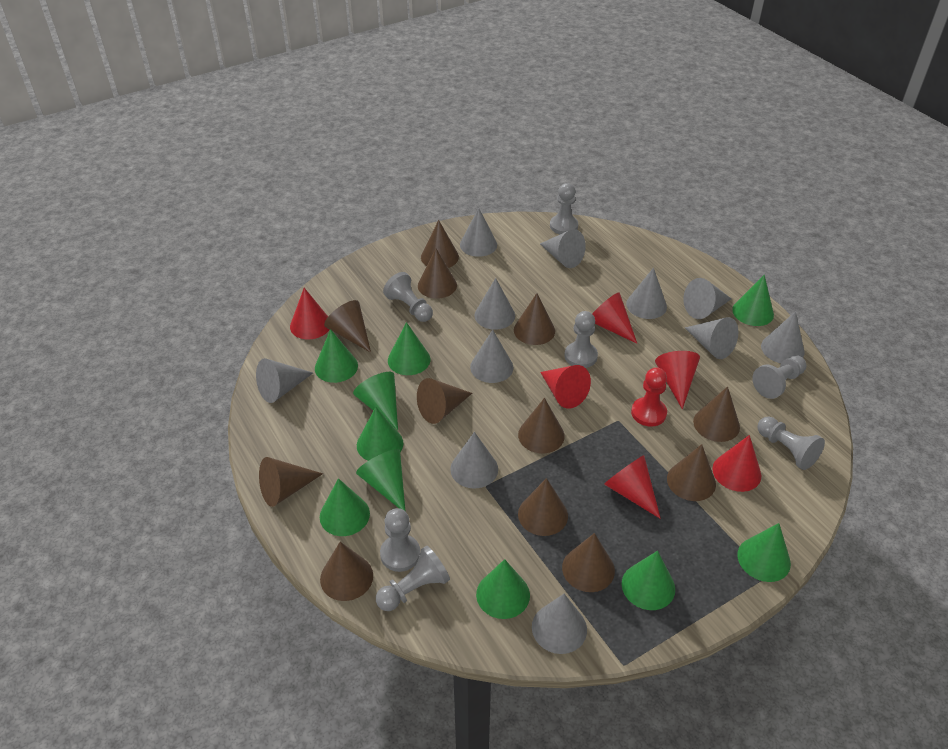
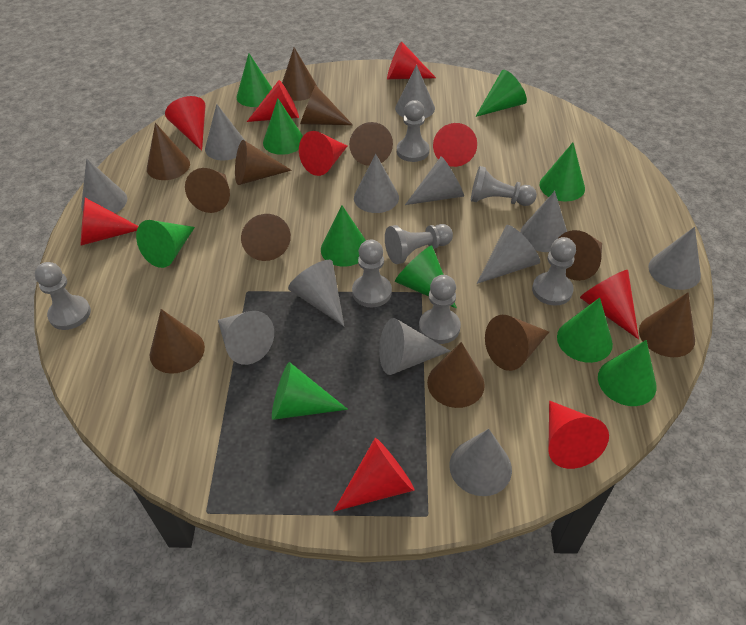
grey cone: [256,358,313,403] [450,432,498,489] [460,208,497,257] [470,329,513,383] [475,278,515,330] [532,594,587,654] [540,229,586,268] [626,268,667,319] [683,278,732,319] [685,317,738,359] [761,311,805,363] = 11 -> [81,159,127,213] [205,104,244,161] [218,311,274,365] [288,260,345,327] [354,154,399,213] [379,318,450,375] [395,65,435,118] [405,156,464,205] [449,429,512,496] [477,225,540,284] [520,191,567,252] [648,227,701,290] = 12
red cone: [290,288,330,340] [540,365,591,409] [592,292,637,344] [604,455,661,519] [655,351,700,409] [712,435,761,492] = 6 -> [81,198,138,246] [165,96,205,151] [247,80,299,122] [299,131,347,176] [333,438,415,512] [387,42,436,79] [433,123,477,167] [548,400,609,469] [580,270,639,339] = 9
red pawn: [631,367,667,427] = 1 -> none = 0

